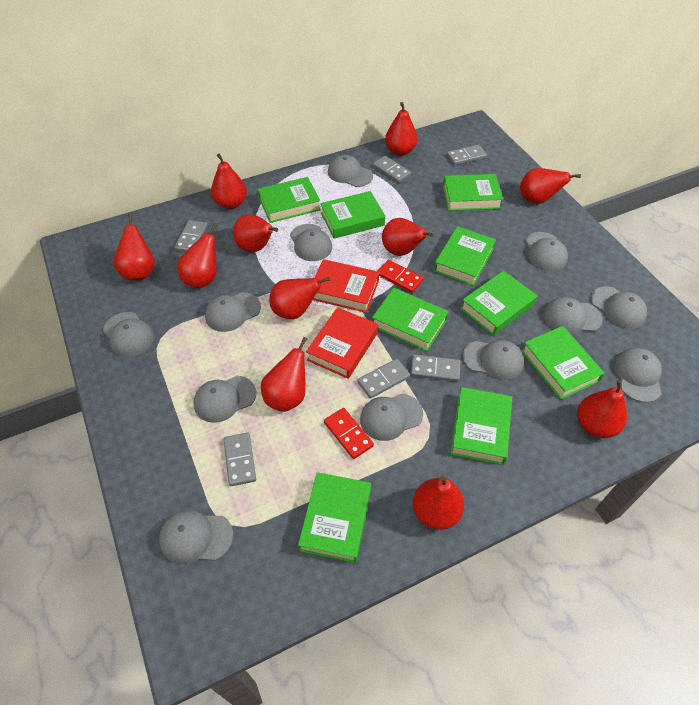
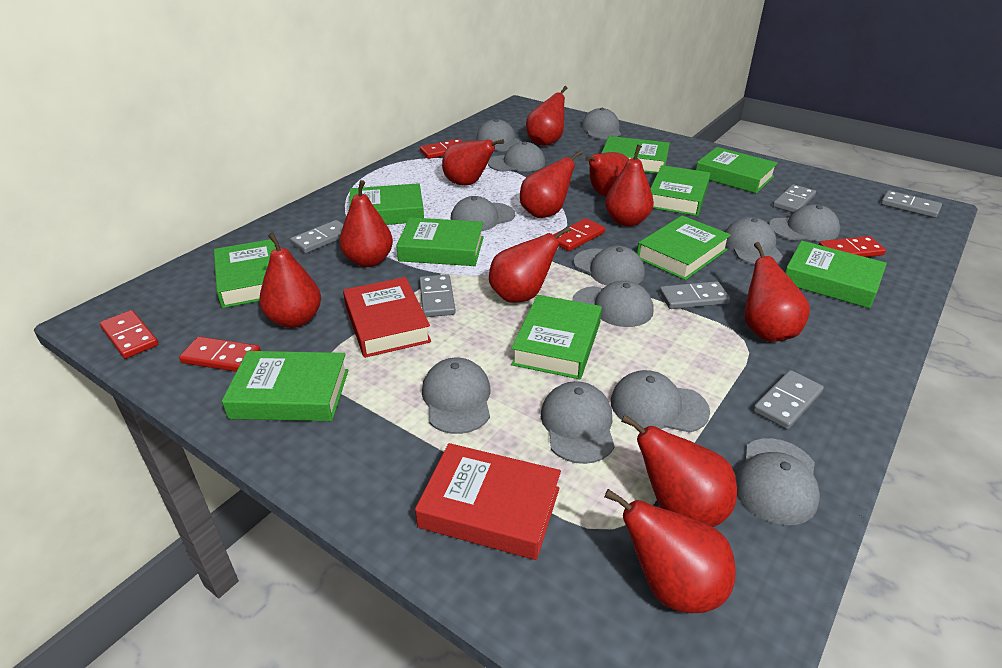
green book: [258,177,321,223] [298,472,371,563] [320,191,385,239] [372,288,449,351] [434,226,496,286] [443,174,503,211] [451,387,512,465] [460,271,537,336] [521,326,604,400] = 9 -> [214,239,276,308] [222,351,349,421] [349,183,424,225] [396,217,484,266] [511,295,602,379] [602,136,670,174] [637,216,731,280] [650,165,710,216] [696,147,778,193] [785,241,887,308] = 10
red domino: [324,408,374,459] [378,260,424,293] = 2 -> [100,310,158,359] [179,337,261,372] [420,139,462,159] [553,218,605,251] [819,236,886,257] = 5

